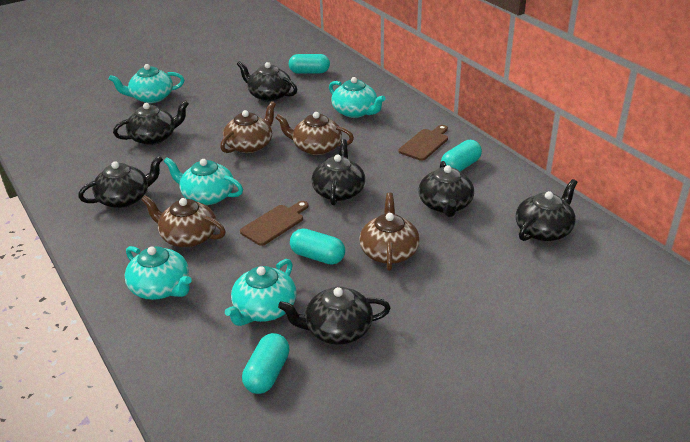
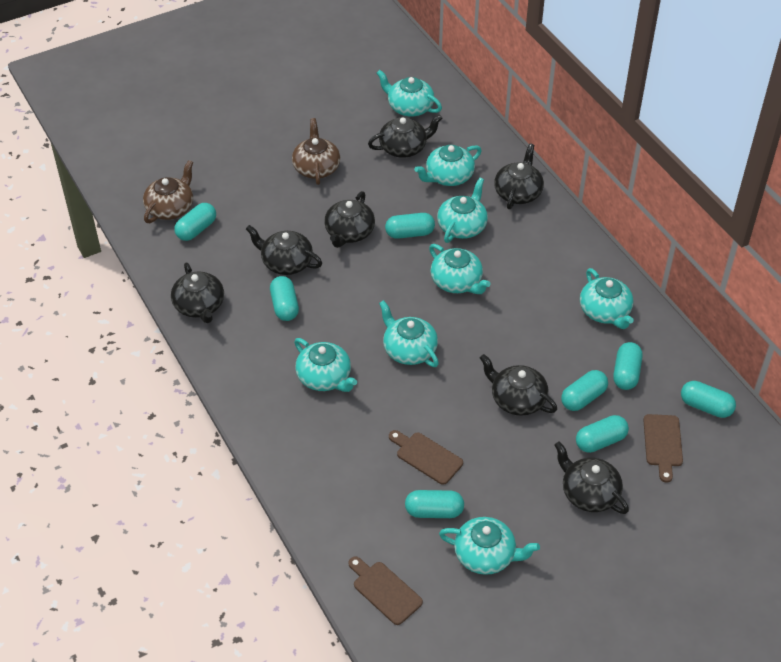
brown cutting board: [240,201,308,246] [399,125,448,161] = 2 -> [348,556,423,625] [389,430,463,485] [643,414,683,483] = 3
brown teapot: [141,195,226,247] [220,101,276,153] [276,112,354,155] [359,193,420,271] = 4 -> [143,160,193,223] [292,118,340,185] = 2
turquoise capsule: [242,333,289,394] [289,54,330,74] [290,228,345,265] [441,140,482,172] = 4 -> [174,203,216,241] [270,276,299,321] [385,213,435,239] [405,490,464,518] [561,370,608,411] [576,415,629,453] [613,342,643,390] [681,381,736,418] = 8
turquoise teapot: [109,64,184,103] [125,246,192,300] [164,157,243,205] [225,259,296,326] [329,77,385,118] = 5 -> [294,338,357,392] [376,70,442,117] [379,300,439,367] [414,145,482,186] [429,244,491,294] [437,177,488,243] [439,517,540,575] [580,268,634,329] = 8

